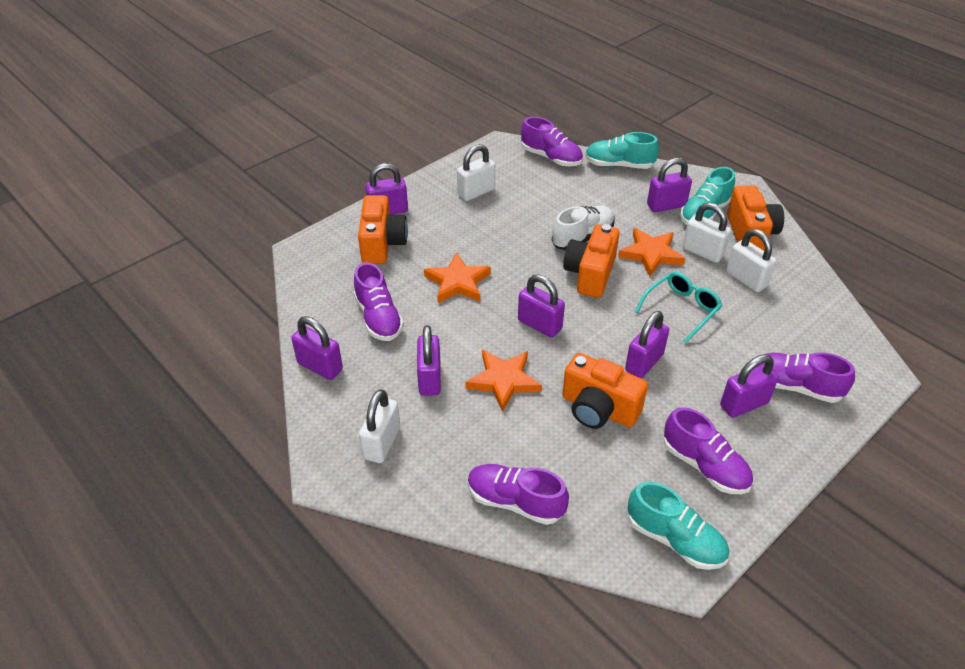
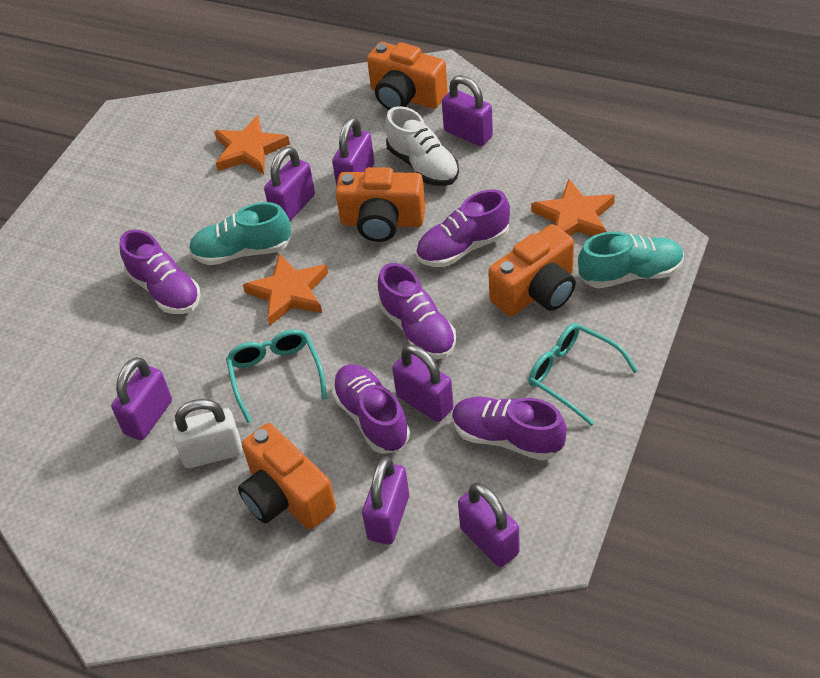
turquoise glasses: [635,272,722,343] = 1 -> [226,329,327,423] [528,323,638,426] = 2
turquoise shoe: [585,132,659,169] [628,482,729,570] [680,167,735,225] = 3 -> [189,202,291,265] [578,232,684,289] = 2
white padlock: [359,389,400,463] [457,144,495,201] [682,203,731,263] [726,229,776,292] = 4 -> [172,399,242,468] = 1

